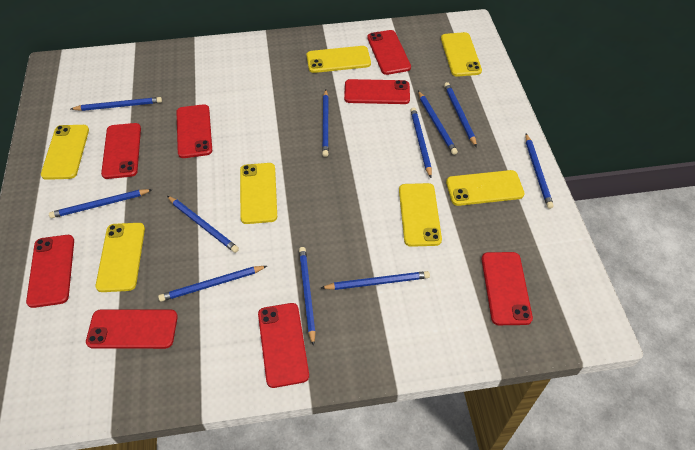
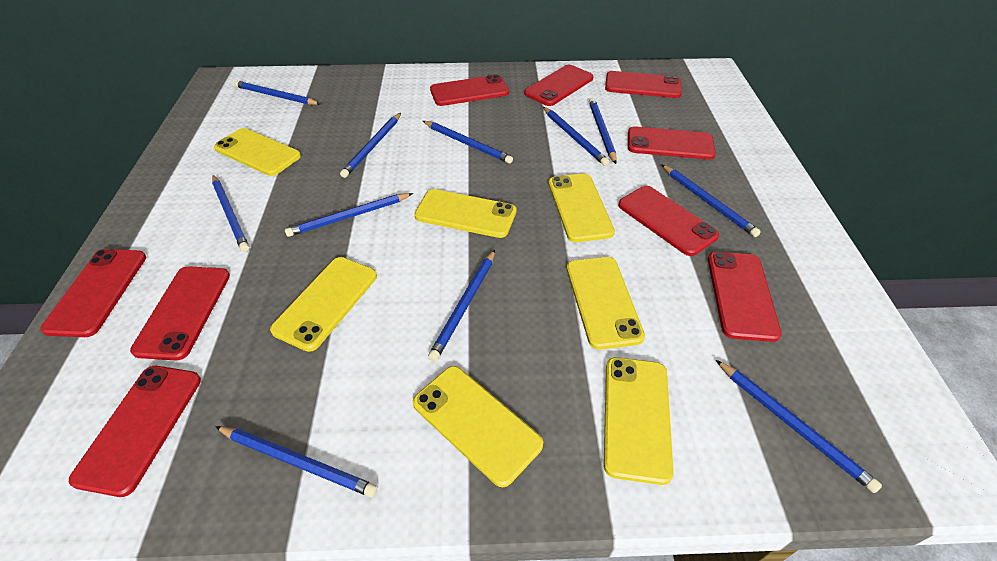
red phone: [26,235,74,308] [86,309,178,349] [101,123,141,179] [176,104,212,158] [258,303,309,388] [344,79,410,104] [367,30,411,75] [482,252,533,325] = 8 -> [40,249,146,337] [69,366,201,497] [130,266,230,360] [430,74,509,106] [524,65,594,106] [605,71,682,98] [618,186,719,256] [628,126,716,160] [708,252,782,342] = 9

